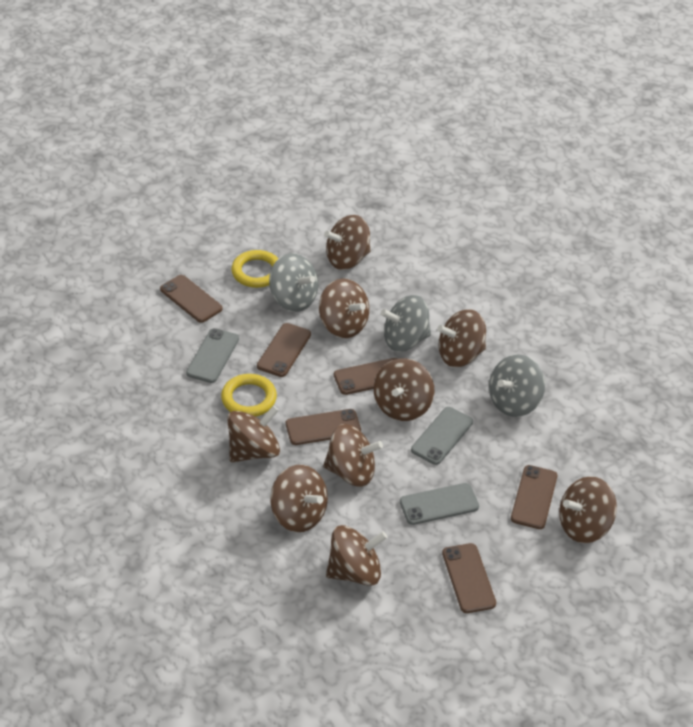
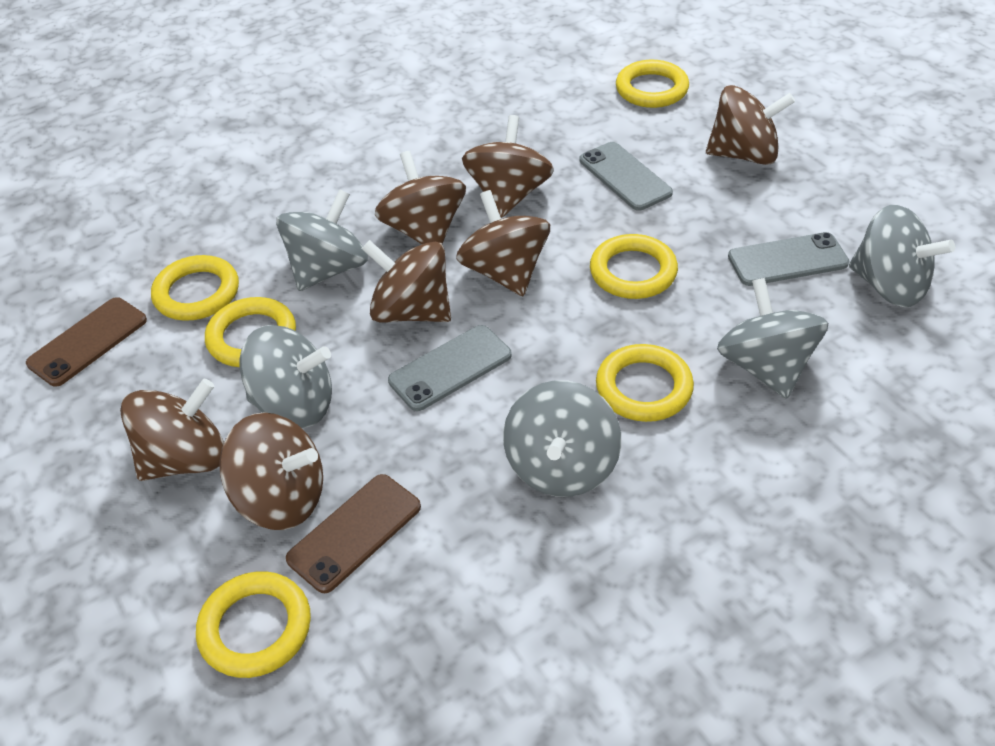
brown phone: [160,275,223,323] [257,323,311,377] [286,409,361,445] [334,358,398,395] [442,543,496,613] [511,465,557,529] = 6 -> [26,298,147,387] [286,474,421,593] = 2
brown spinning top: [227,406,280,462] [270,465,328,532] [319,278,369,338] [323,424,383,487] [324,215,371,270] [326,525,388,586] [374,358,434,421] [437,309,486,367] [559,476,617,543] = 9 -> [120,379,224,481] [219,412,323,530] [362,240,451,323] [375,151,466,244] [456,190,550,296] [462,115,554,218] [706,85,795,165] = 7
grey spinning top: [269,253,318,312] [381,295,431,352] [489,355,545,417] = 3 -> [239,325,332,428] [276,189,368,291] [503,380,621,497] [717,278,828,399] [849,205,955,307] = 5
yellow ring: [221,374,277,417] [231,250,279,288] = 2 -> [151,255,239,321] [196,571,311,678] [205,297,296,367] [590,234,678,299] [596,344,694,422] [616,60,689,108] = 6

